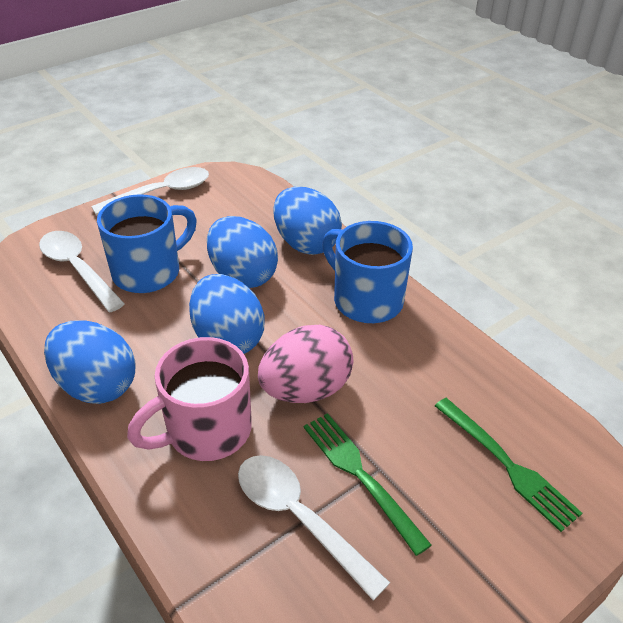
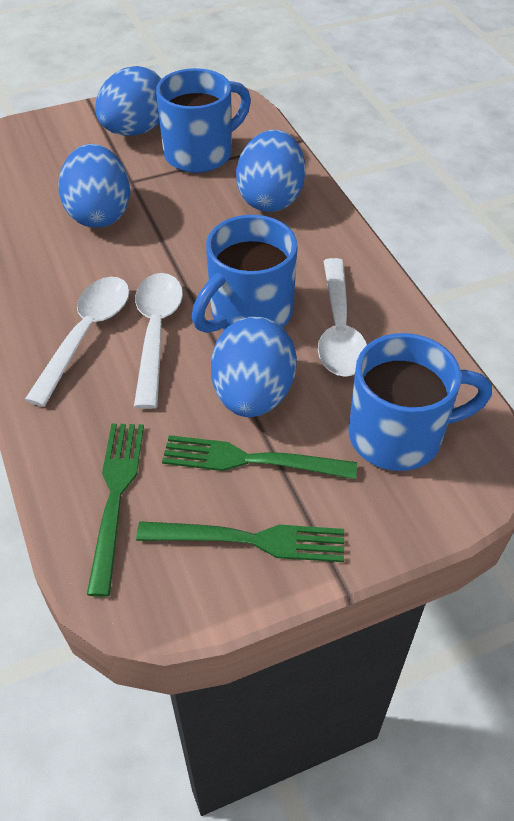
blue mug: [97,194,197,293] [322,221,413,323] = 2 -> [156,68,251,173] [192,215,298,333] [348,333,492,471] = 3
green fork: [304,413,432,556] [435,398,582,532] = 2 -> [87,424,144,597] [136,521,344,562] [162,435,357,479] = 3
pink egg: [258,325,353,403] = 1 -> none = 0
pink mug: [127,337,252,461] = 1 -> none = 0

